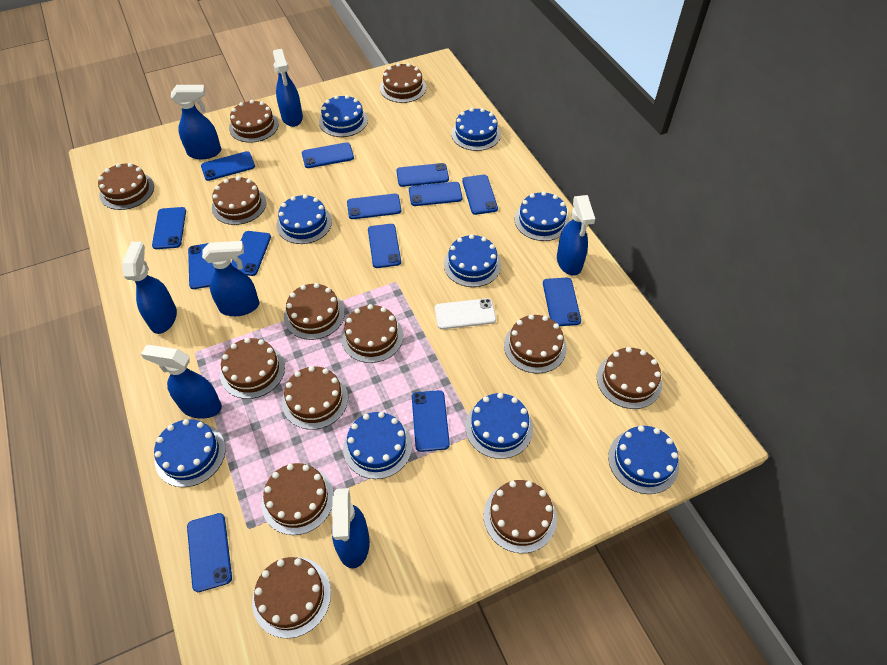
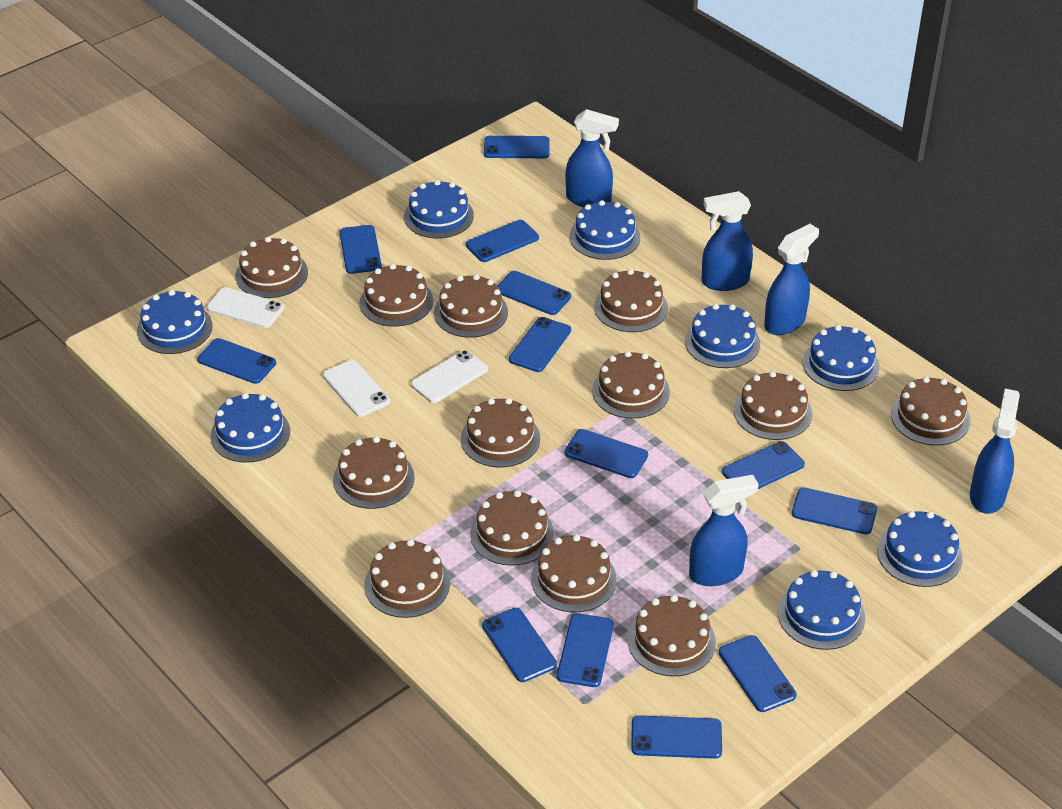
blue cake: [154,419,226,487] [277,194,332,244] [319,95,368,137] [343,412,412,479] [444,234,501,287] [452,108,501,151] [466,393,533,459] [515,191,569,241] [608,426,679,494] = 9 -> [137,290,213,354] [211,393,290,463] [404,180,474,238] [570,200,640,260] [685,304,760,368] [778,570,865,650] [803,325,880,391] [877,511,963,587] = 8
blue spray bottle: [122,242,177,334] [141,345,222,419] [171,85,221,159] [202,241,259,316] [273,49,303,127] [331,488,370,568] [557,195,595,275] = 7 -> [566,109,619,207] [689,475,759,586] [702,191,753,291] [764,224,819,335] [970,389,1020,514] = 5
white phone: [435,298,496,329] = 1 -> [207,287,284,328] [323,360,390,417] [411,350,488,403] = 3

